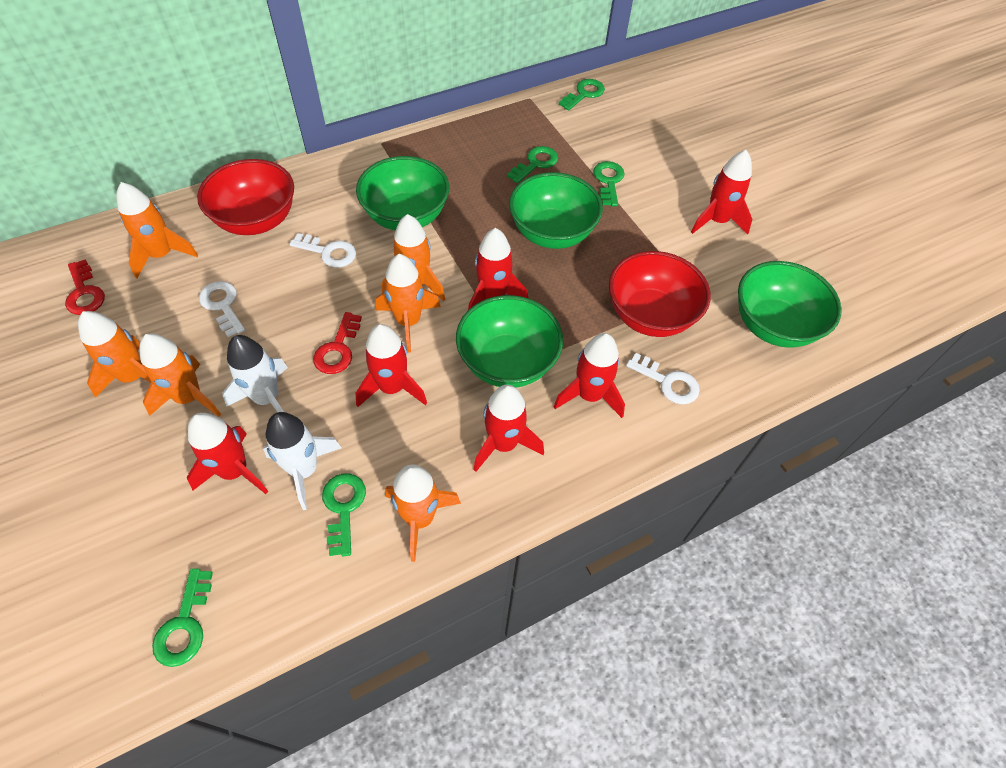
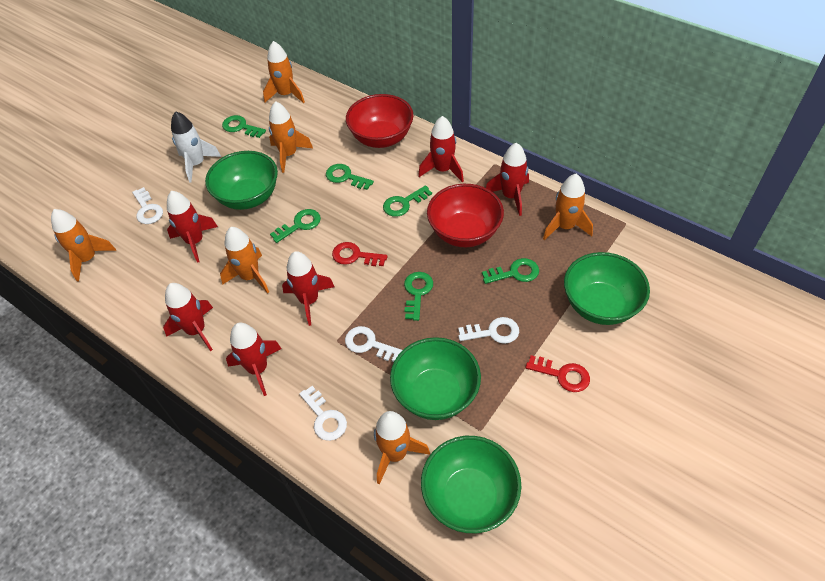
green key: [152,568,213,667] [322,473,366,556] [507,146,558,183] [559,79,605,111] [593,161,625,206] = 5 -> [222,115,266,138] [270,209,321,243] [326,164,374,190] [383,185,432,217] [404,272,433,321] [482,258,539,284] = 6
white key: [199,281,245,337] [289,233,356,268] [626,353,700,404] = 3 -> [132,187,163,224] [299,386,347,441] [345,326,402,362] [458,317,519,344] = 4
white rocket: [223,335,288,412] [263,412,341,510] = 2 -> [171,111,221,182] = 1

